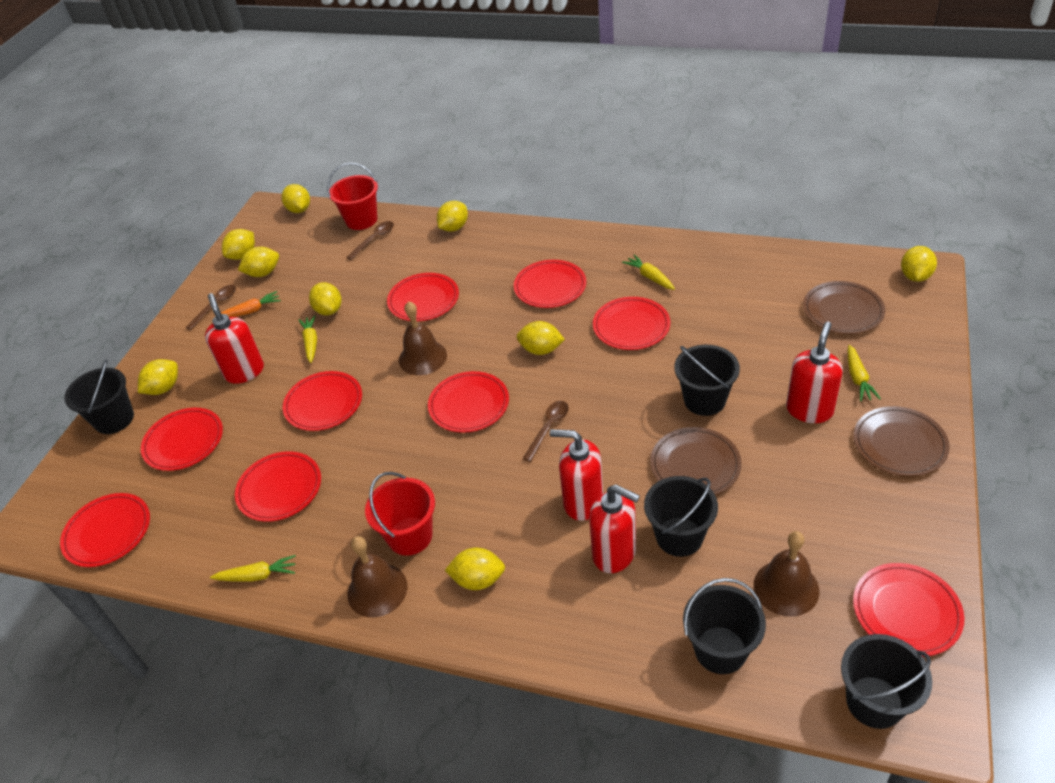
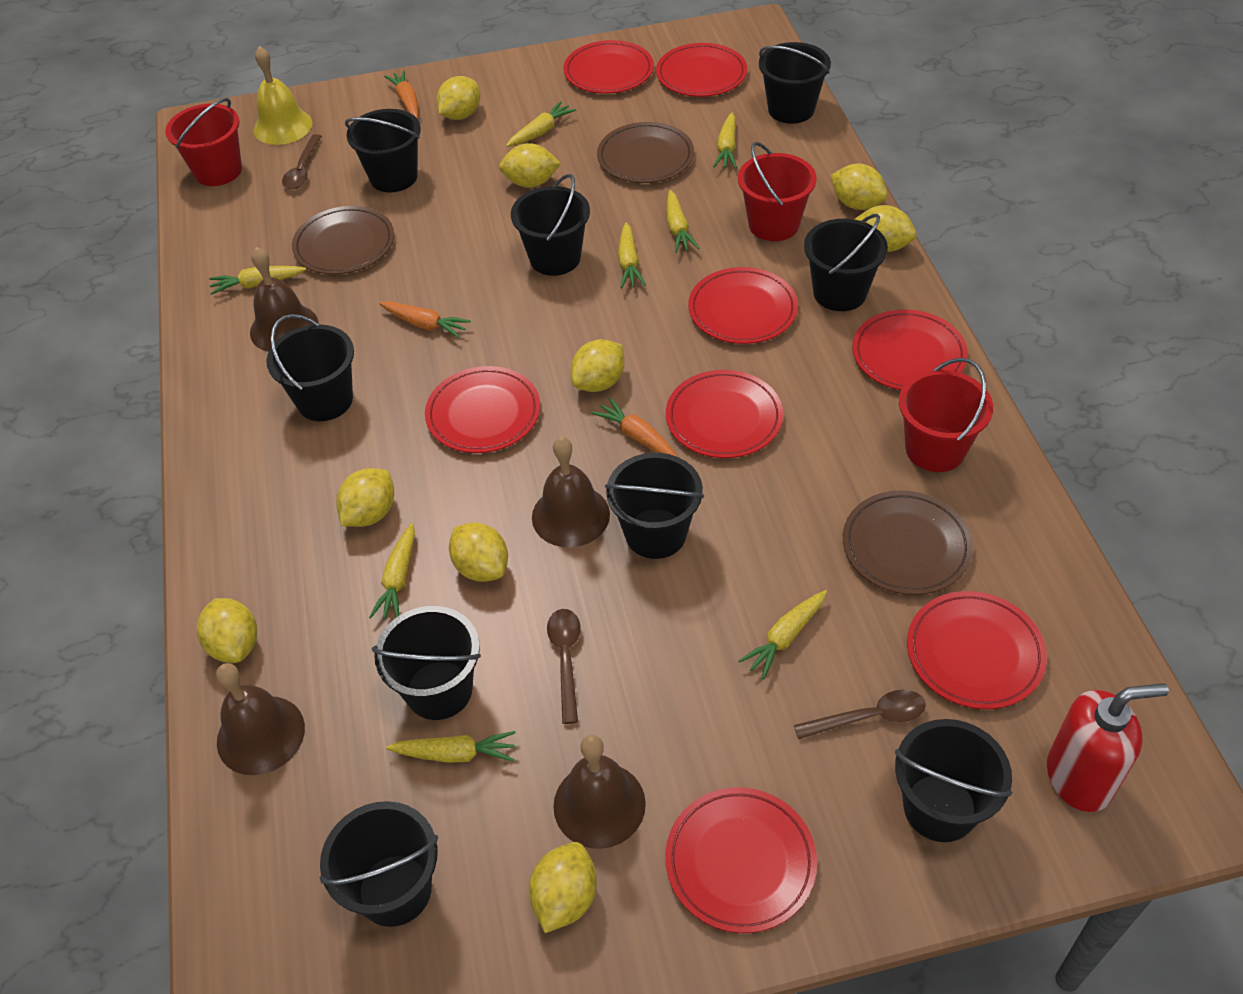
black bucket: [64,360,134,434] [644,476,718,557] [674,345,740,416] [683,578,766,674] [841,634,932,729] = 5 -> [266,314,354,421] [319,801,438,927] [345,109,421,193] [372,606,481,720] [511,174,590,276] [605,453,704,559] [759,42,831,124] [804,214,888,311] [895,719,1012,842] = 9
brown bell: [347,536,408,617] [399,301,447,375] [754,531,819,617] = 3 -> [216,663,305,775] [250,247,319,352] [532,437,610,547] [553,735,646,849] = 4
orange carrot: [221,291,281,317] = 1 -> [379,301,471,338] [384,70,418,119] [591,398,678,457] = 3
red bucket: [327,163,378,230] [365,472,435,556] = 2 -> [165,98,242,186] [738,142,817,241] [899,358,993,472] = 3
red plate: [60,493,150,567] [141,408,223,471] [235,451,321,522] [283,371,362,431] [387,273,459,321] [428,371,509,433] [514,260,586,308] [593,297,670,350] [853,563,964,657] = 9 -> [425,366,540,453] [563,40,654,94] [656,43,747,97] [665,787,817,933] [666,370,783,458] [688,267,798,344] [852,309,968,390] [907,591,1047,709] = 8
red soap dispenser: [205,293,264,384] [550,429,603,521] [589,484,640,573] [786,322,843,423] = 4 -> [1047,683,1169,812] = 1
yellow bell: none = 0 -> [253,46,312,145] = 1
yellow carrot: [210,555,296,582] [298,315,317,363] [622,254,675,290] [848,345,881,401] = 4 -> [209,266,306,295] [369,523,415,620] [386,731,516,763] [506,101,576,147] [618,222,646,288] [666,190,699,253] [713,113,737,168] [738,590,827,679] = 8

